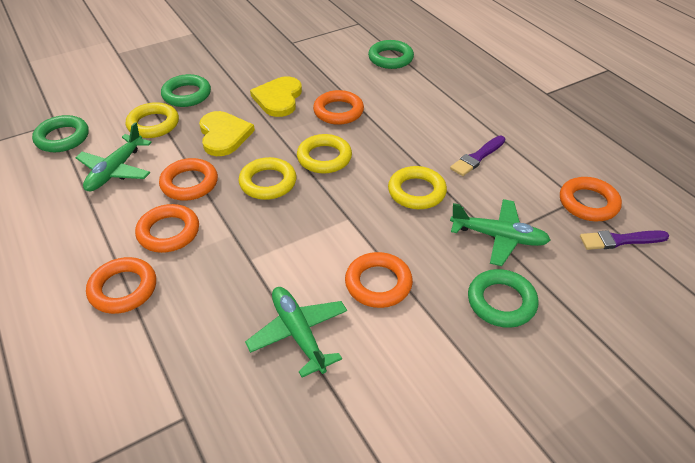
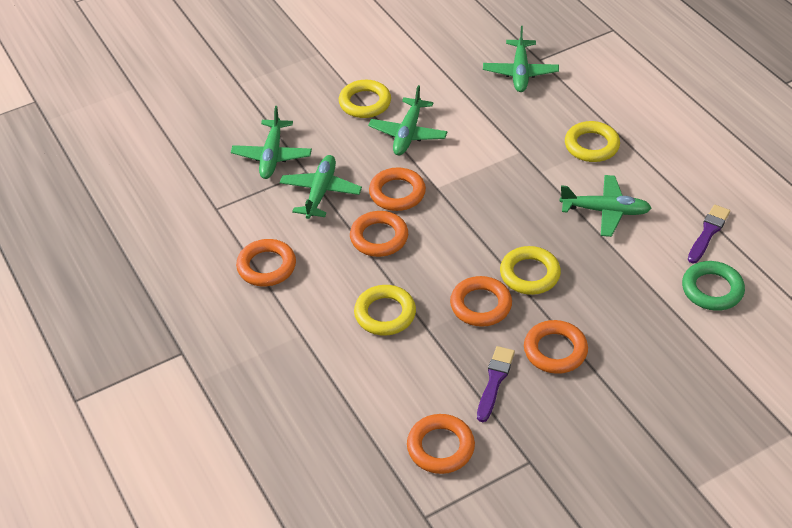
green plane: [75,122,152,192] [245,287,347,377] [450,199,551,266] = 3 -> [231,106,312,179] [280,155,362,219] [368,85,447,155] [483,26,559,92] [559,175,651,237] = 5
green ring: [32,115,89,152] [161,74,211,107] [368,40,414,69] [468,269,538,328] = 4 -> [682,261,745,311] = 1
yellow heart: [199,111,255,156] [250,76,302,117] = 2 -> none = 0

